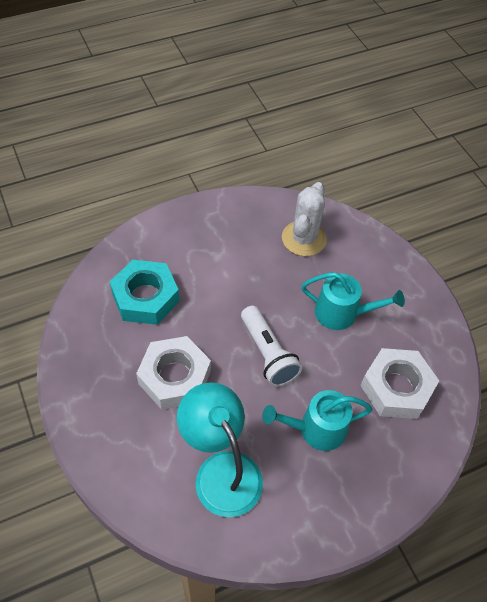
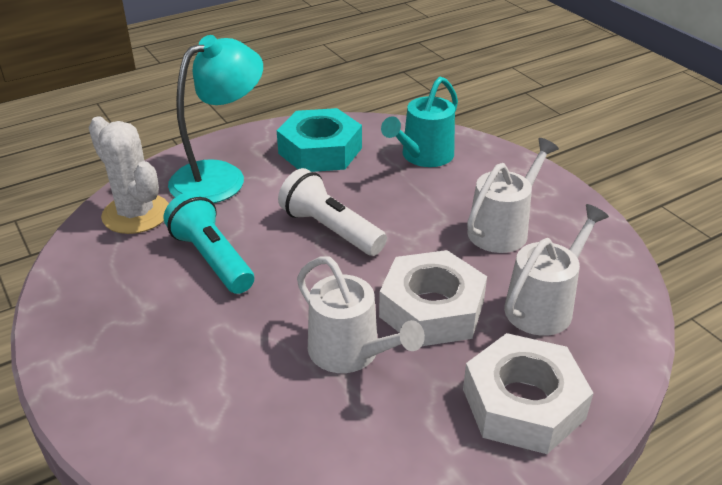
turquoise flashlight: none = 0 -> [164,191,254,294] = 1
turquoise watering can: [262,390,373,451] [302,272,405,330] = 2 -> [381,77,458,167] = 1
white watering can: none = 0 -> [297,256,425,373] [467,138,559,253] [504,204,609,336] = 3

